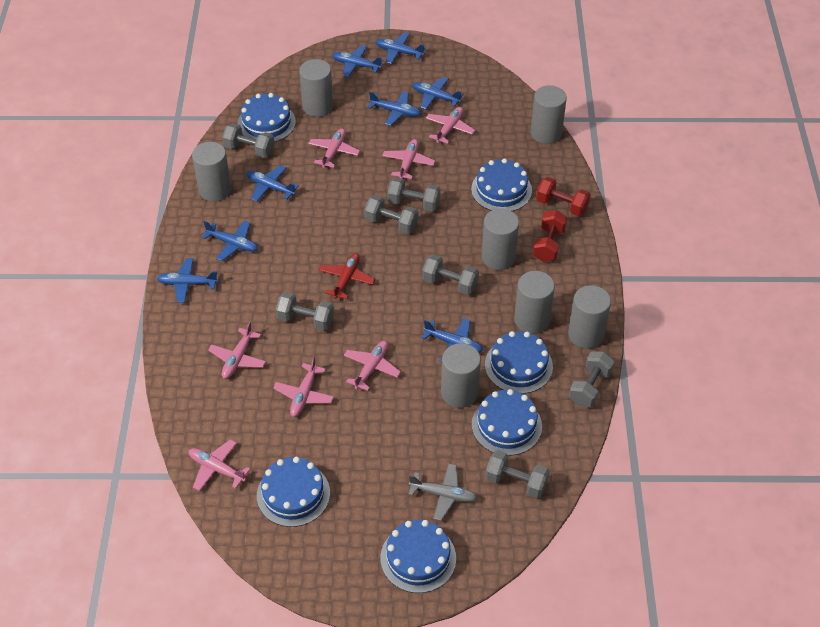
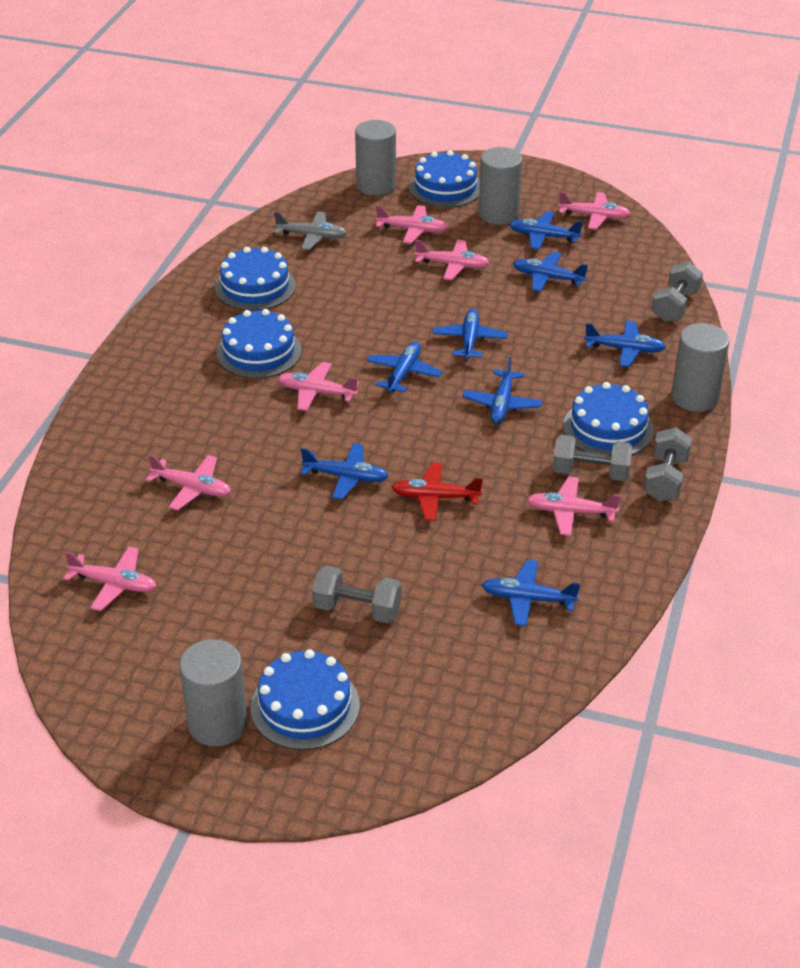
blue cake: [238,93,296,142] [257,457,330,527] [380,520,456,593] [471,158,532,211] [472,389,542,456] [485,331,553,394] = 6 -> [215,247,296,311] [216,309,302,378] [251,649,360,750] [409,150,480,208] [563,382,654,455] = 5
grey cylinder: [192,142,232,202] [299,59,333,117] [441,343,481,408] [482,209,519,270] [514,271,555,334] [530,85,567,144] [568,285,611,349] = 7 -> [179,639,247,747] [355,120,396,196] [479,147,523,225] [671,323,730,412] = 4
grey dumbbell: [222,123,275,158] [276,292,334,331] [364,195,419,234] [387,178,441,212] [422,255,479,295] [485,450,550,498] [569,351,615,407] = 7 -> [312,566,402,623] [553,435,632,481] [643,427,692,501] [652,262,703,322] = 4
red dumbbell: [533,210,567,262] [536,177,591,216] = 2 -> none = 0

